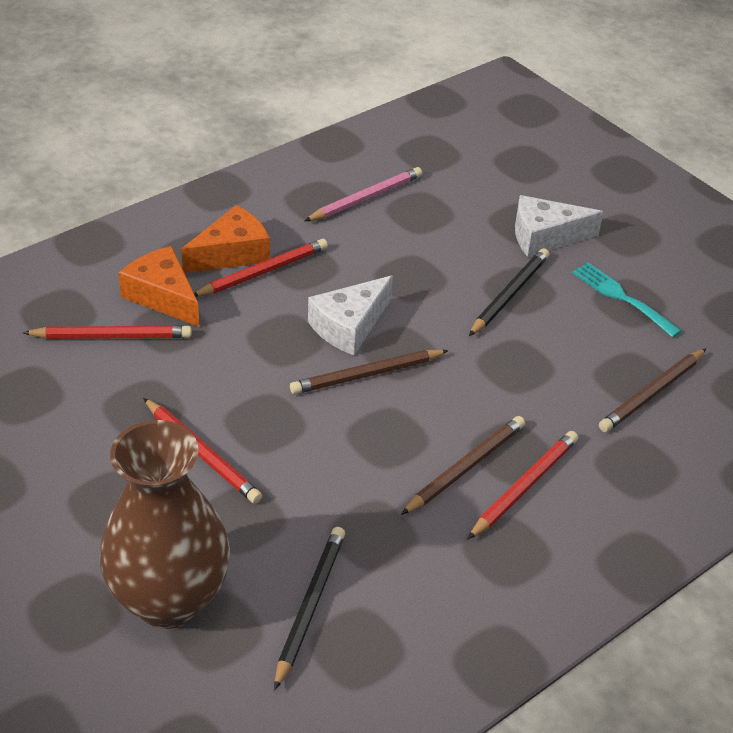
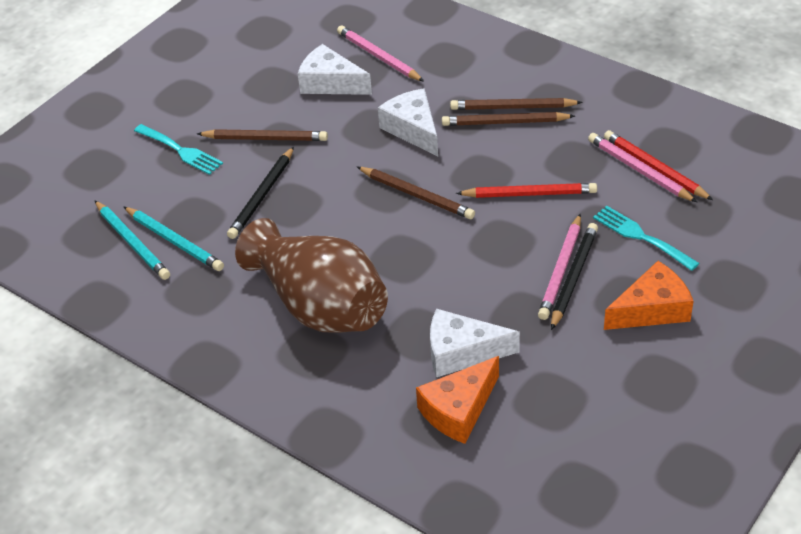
brown pencil: [290,350,449,394] [401,416,525,515] [599,348,706,432] = 3 -> [197,129,328,141] [357,167,475,219] [442,112,575,126] [450,98,583,110] = 4
pink pencil: [304,167,422,221] = 1 -> [337,25,424,82] [538,214,581,320] [588,133,697,202] = 3
red pencil: [23,326,192,339] [143,398,262,504] [194,239,328,297] [468,431,578,539] = 4 -> [456,183,597,198] [604,130,713,200] = 2
turquoise fork: [572,262,681,338] = 1 -> [134,124,223,175] [593,206,699,271] = 2
turquoise pencil: none = 0 -> [94,200,170,280] [123,206,224,271] = 2
white cheese: [308,276,393,355] [515,195,603,257] = 2 -> [298,44,372,95] [378,88,438,157] [430,309,520,377] = 3

